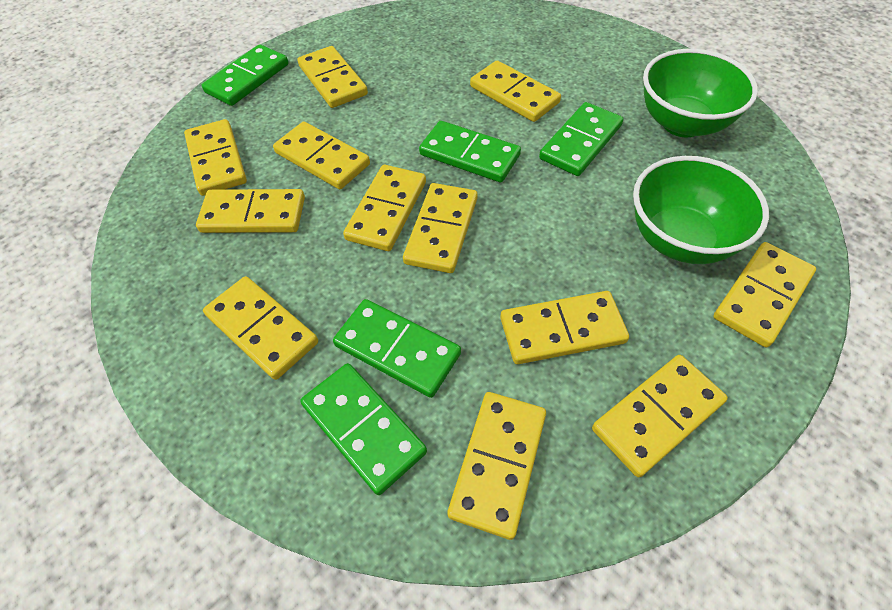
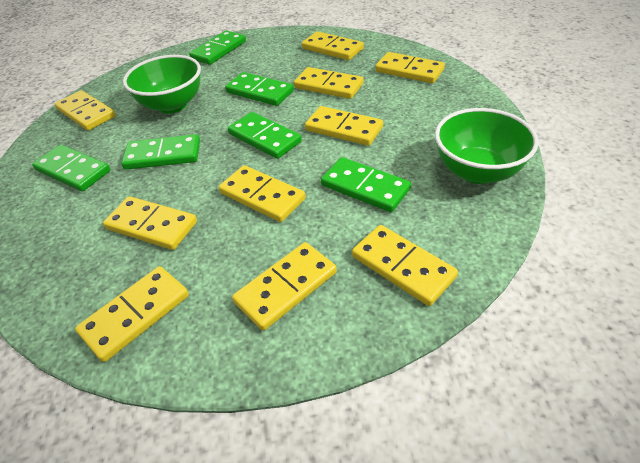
green domino: [202,44,288,106] [300,363,427,495] [333,299,461,398] [419,121,521,182] [539,102,623,176] = 5 -> [32,145,110,191] [121,134,200,170] [189,30,246,65] [225,72,294,106] [228,112,302,159] [321,157,411,212] = 6
yellow domino: [184,119,247,196] [196,189,305,233] [203,276,318,380] [273,122,370,189] [297,46,368,108] [343,165,426,251] [403,183,478,273] [447,392,546,540] [470,61,561,122] [500,291,629,364] [592,355,728,477] [714,242,816,347] = 12 -> [55,90,116,131] [75,266,189,362] [103,196,197,250] [219,165,306,222] [232,242,337,331] [294,67,364,99] [302,31,364,60] [305,106,383,146] [352,225,458,306] [375,52,445,83] = 10

